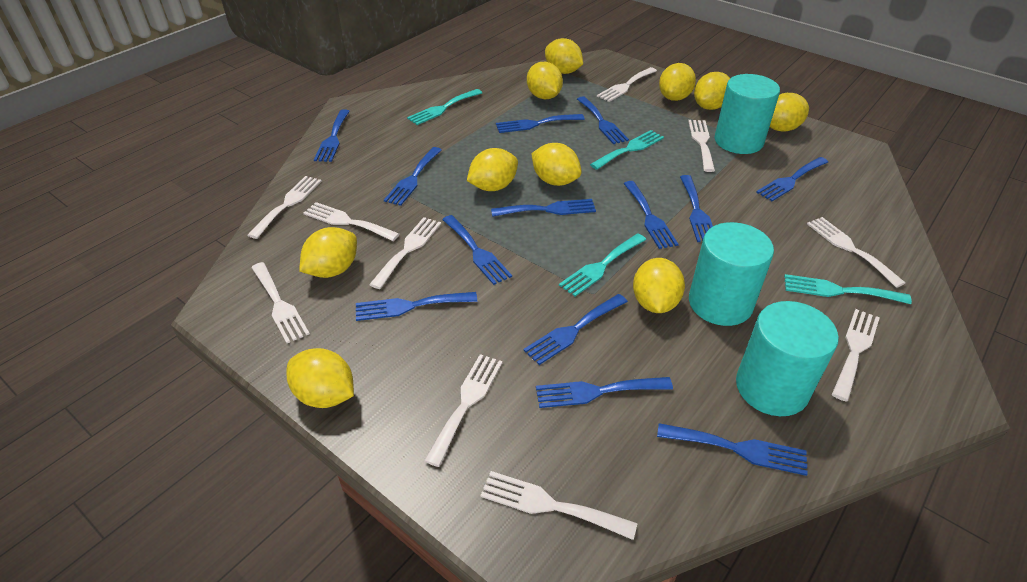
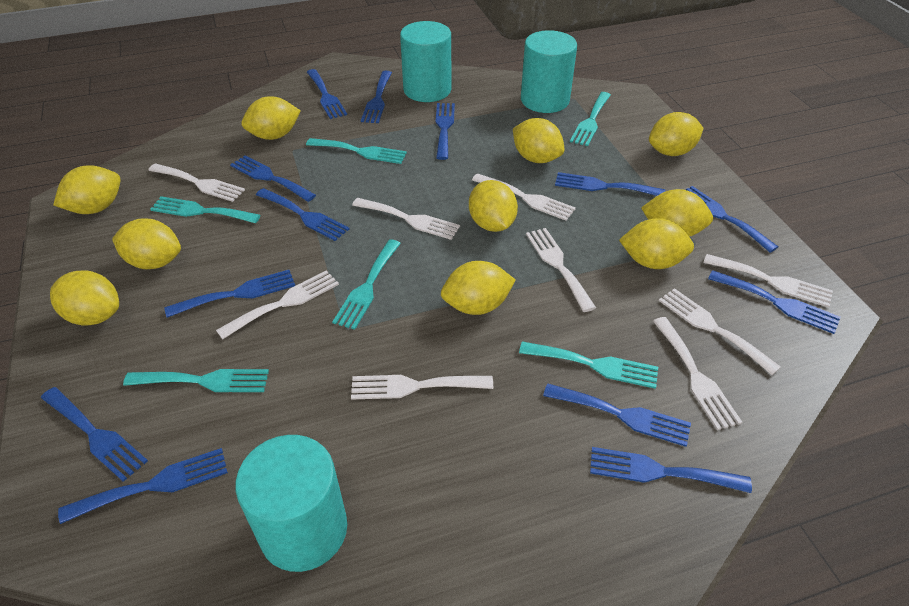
turquoise fork: [407,89,482,125] [559,233,646,296] [590,130,664,170] [784,274,912,304] = 4 -> [123,369,269,392] [150,196,260,223] [306,138,407,164] [332,239,401,330] [519,341,658,389] [570,92,611,146] = 6
white fork: [248,176,322,239] [251,262,310,343] [304,202,399,241] [369,217,441,289] [424,354,503,467] [480,471,637,540] [597,67,657,102] [688,120,715,172] [807,217,906,288] [832,309,880,401] = 10 -> [148,163,245,202] [216,270,339,339] [351,375,493,400] [352,198,460,240] [472,173,576,221] [526,228,596,312] [653,317,742,430] [659,288,781,375] [704,254,833,307] = 9

